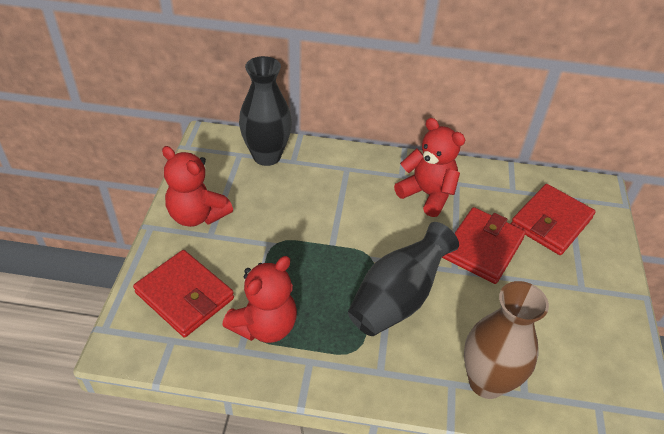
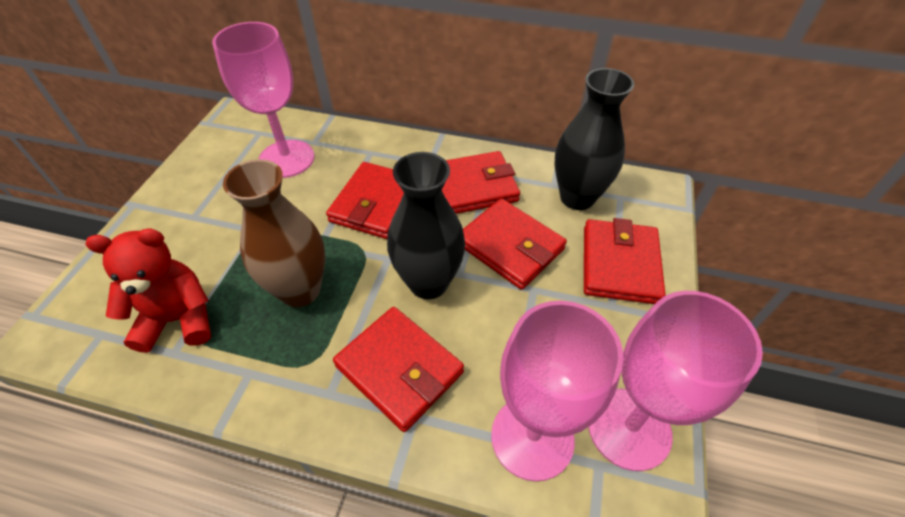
pink goblet: none = 0 -> [212,22,314,178] [491,301,624,482] [589,291,763,471] = 3
red teddy bear: [162,146,233,227] [222,256,297,343] [394,118,465,217] = 3 -> [85,229,211,353] = 1
red wallet: [133,250,234,337] [442,207,526,284] [511,184,596,255] = 3 -> [326,162,404,239] [333,307,464,432] [442,151,520,214] [463,199,567,290] [584,218,666,304] = 5

